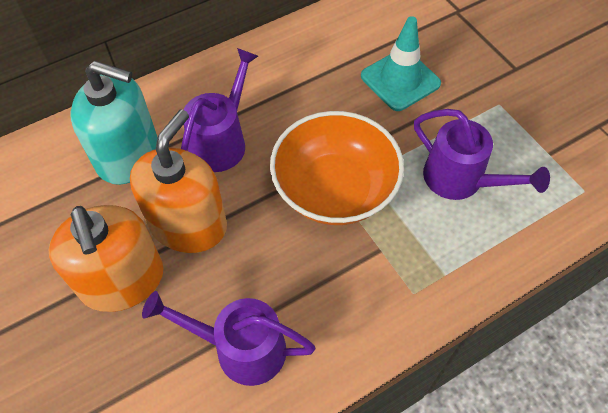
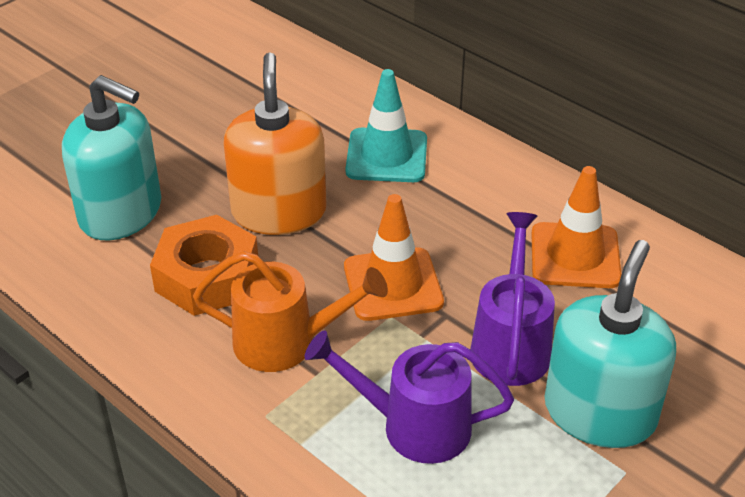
orange bowl: [270,111,404,225] = 1 -> none = 0
orange nut: none = 0 -> [150,215,258,316] = 1
orange soap dispenser: [49,205,164,312] [130,109,227,253] = 2 -> [223,52,327,235] = 1
orange traffic cone: none = 0 -> [344,194,444,321] [531,166,622,288] = 2
orange watering can: none = 0 -> [193,251,388,372] = 1
purple watering can: [142,291,316,386] [181,48,258,172] [414,109,550,200] = 3 -> [305,330,514,464] [470,212,555,386] = 2
turquoise soap dispenser: [71,61,158,185] = 1 -> [62,75,161,240] [544,240,676,448] = 2

